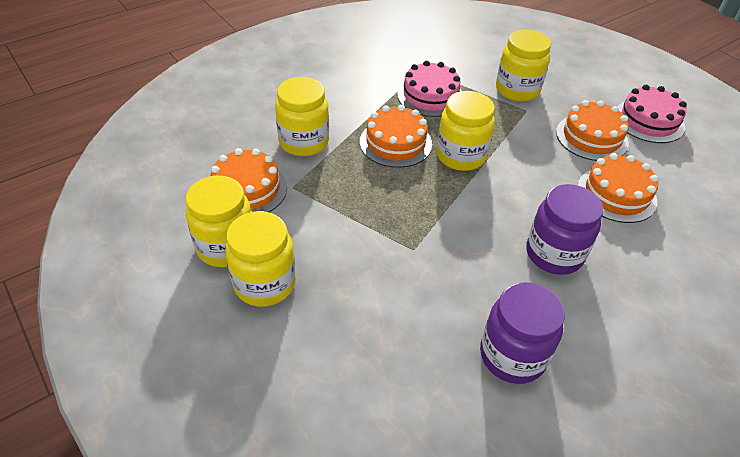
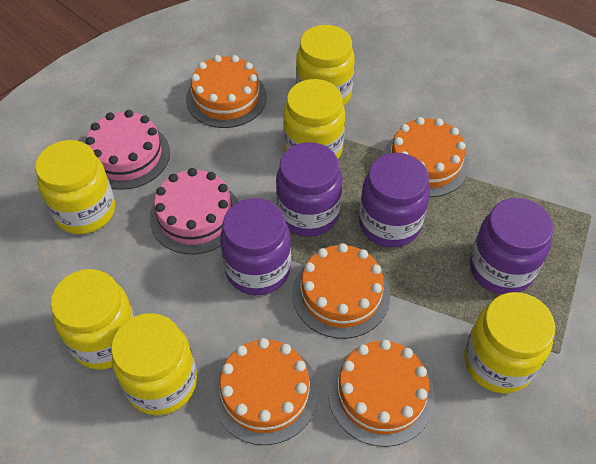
orange cake: [211,148,287,212] [360,105,432,168] [556,100,629,161] [578,153,659,223] = 4 -> [186,55,267,128] [212,338,319,445] [292,243,390,339] [328,339,435,447] [383,117,469,197] = 5
purple jar: [480,282,565,384] [527,184,603,275] = 2 -> [220,198,291,295] [276,142,342,237] [359,153,430,248] [470,198,553,294] = 4
yellow jar: [186,176,251,267] [225,211,296,307] [275,77,329,156] [436,91,495,171] [496,30,551,102] = 5 -> [35,140,115,234] [51,269,135,370] [111,313,197,415] [283,79,345,159] [296,25,355,106] [464,292,555,394] = 6

